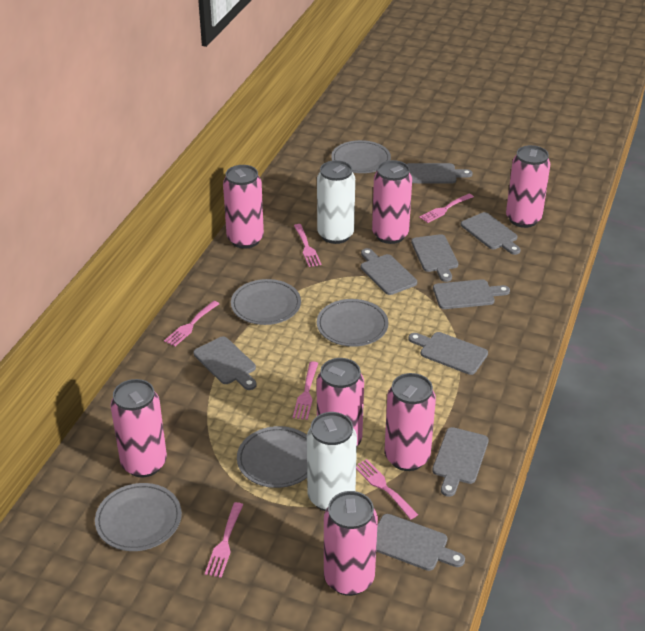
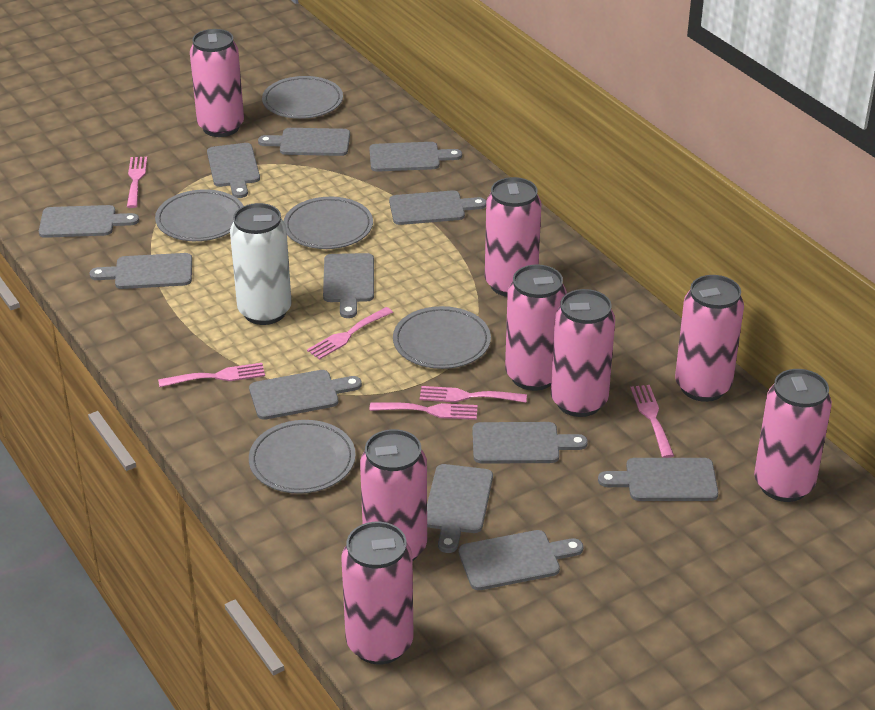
grey cutting board: [193,336,257,390] [361,248,417,295] [376,514,465,571] [407,163,473,184] [408,332,488,375] [411,234,458,282] [432,427,489,497] [433,279,510,309] [461,212,521,255] = 9 -> [39,205,139,238] [90,253,192,289] [207,143,260,198] [249,370,362,420] [258,128,350,156] [323,253,374,318] [369,142,462,172] [389,190,486,225] [427,464,493,553] [458,530,583,590] [472,422,588,464] [598,458,718,501] = 12
pink can: [111,379,167,477] [223,165,264,249] [317,358,364,446] [324,491,378,596] [372,160,412,244] [385,373,436,471] [506,145,550,228] = 7 -> [190,29,244,137] [342,522,414,665] [360,429,427,561] [485,177,541,297] [505,265,567,391] [551,289,615,417] [675,275,744,402] [754,369,832,502] = 8
white can: [307,412,357,511] [317,160,355,244] = 2 -> [230,203,292,325] = 1

